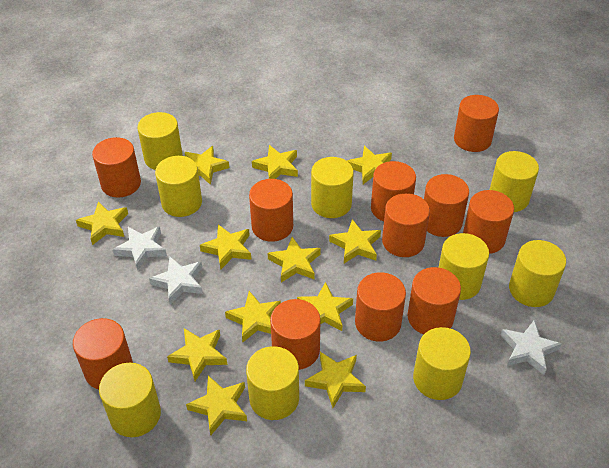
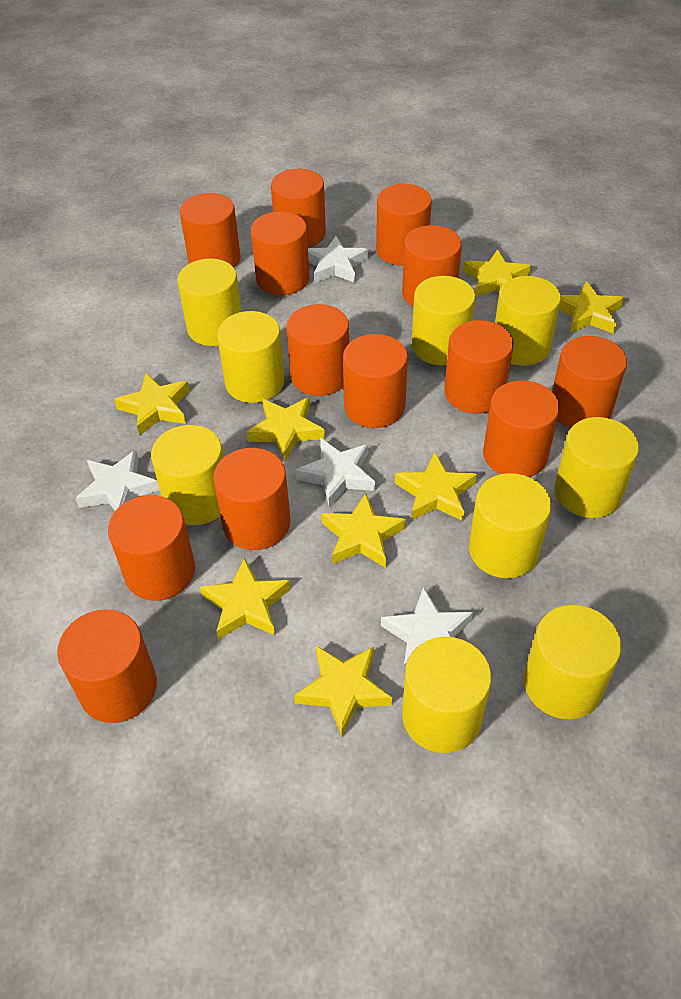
orange cylinder: [73,318,133,389] [92,137,141,198] [249,179,293,242] [270,299,321,370] [355,272,406,342] [371,161,416,222] [382,193,430,257] [408,267,461,334] [424,174,469,237] [454,95,499,152] [463,190,514,254] = 11 -> [57,609,157,723] [108,495,195,601] [180,193,241,268] [213,448,290,550] [251,211,310,295] [271,169,326,248] [286,304,349,396] [343,334,408,428] [376,184,432,266] [402,225,462,307] [444,320,514,413] [483,381,560,477] [552,336,627,428] = 13
white star: [113,227,167,270] [149,257,203,304] [501,320,561,375] = 3 -> [75,450,160,511] [295,438,375,508] [308,236,368,283] [381,587,473,673] = 4
yellow star: [76,201,128,245] [167,328,227,381] [185,146,230,185] [186,376,247,435] [200,224,252,270] [225,291,281,342] [252,145,298,179] [268,237,321,282] [297,282,353,331] [305,352,366,408] [329,219,381,263] [347,146,392,184] = 12 -> [114,373,190,435] [200,557,290,640] [246,397,325,461] [294,646,392,737] [321,493,406,568] [395,452,477,521] [463,249,531,297] [559,281,624,334] = 8

